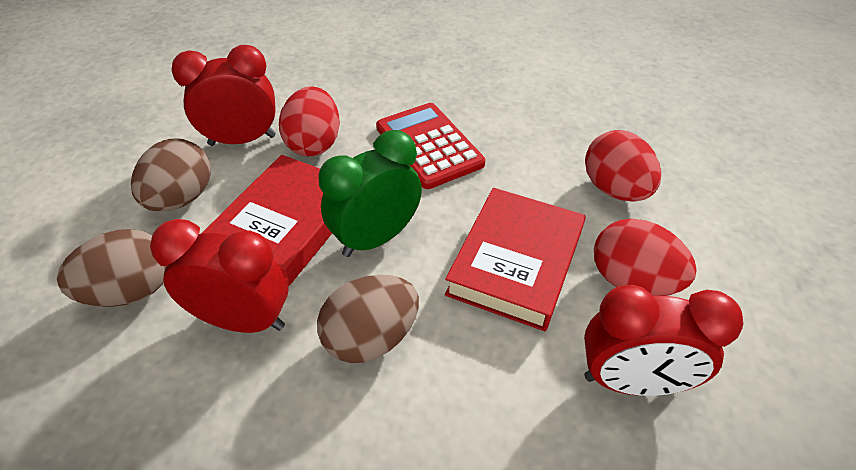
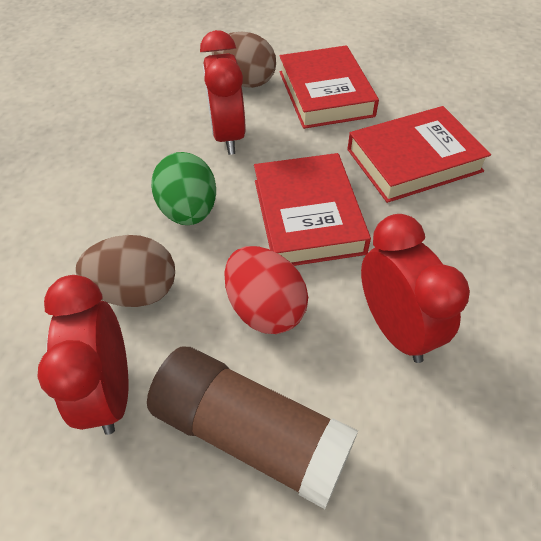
brown egg: [57,229,166,307] [131,138,211,212] [317,275,419,363] = 3 -> [76,235,175,307] [212,32,276,88] = 2
brown glue stick: none = 0 -> [147,346,358,509] = 1
green clock: [318,130,422,257] = 1 -> none = 0
green egg: none = 0 -> [151,152,216,225] = 1
red book: [202,155,332,286] [445,188,586,331] = 2 -> [254,153,371,266] [280,45,379,129] [347,106,491,203] = 3
red calculator: [376,103,485,189] = 1 -> none = 0
red egg: [279,86,340,156] [585,130,661,202] [594,219,697,296] = 3 -> [224,246,308,334] = 1

